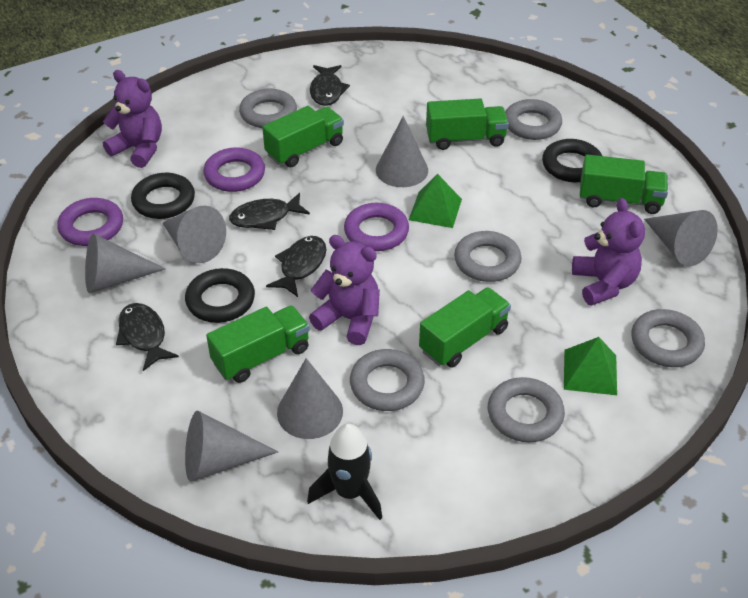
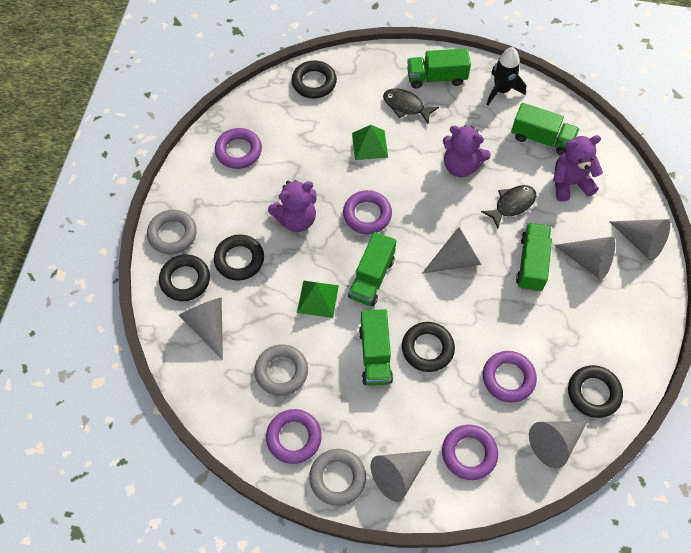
black fish: [116,303,179,371] [229,193,310,230] [266,236,326,297] [310,65,350,106] = 4 -> [383,88,439,123] [481,185,536,229] = 2
black ring: [131,173,195,219] [185,268,255,323] [542,139,602,182] = 3 -> [159,254,210,301] [214,235,264,281] [292,60,337,99] [402,322,455,372] [568,365,623,418] = 5
grey ring: [239,89,297,128] [350,349,425,411] [454,231,522,282] [488,377,565,442] [505,99,562,140] [632,309,705,367] = 6 -> [147,210,197,254] [254,344,308,396] [309,449,366,506] = 3
purple ring: [57,198,123,246] [203,147,265,192] [344,203,409,251] = 3 -> [215,128,262,169] [266,409,322,464] [343,190,392,234] [442,425,498,480] [483,351,537,403] = 5

